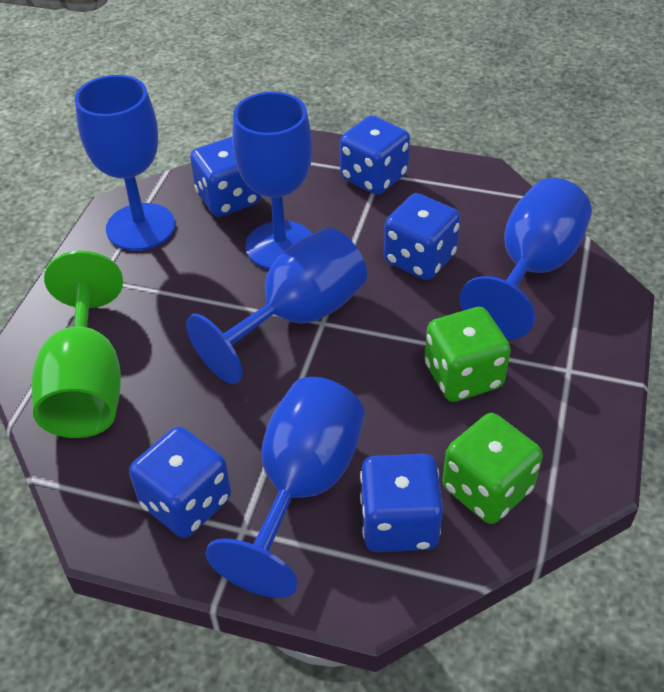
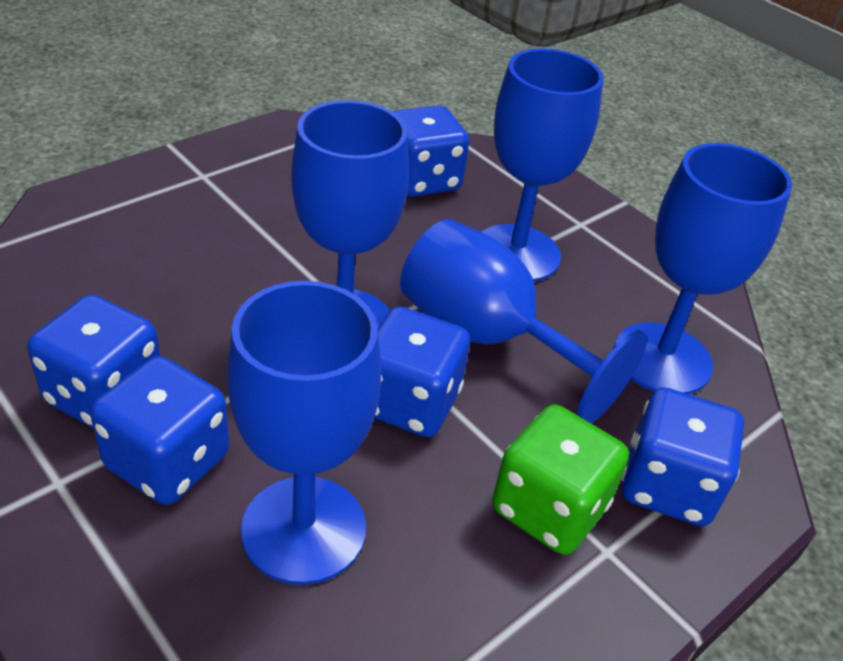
green dice: [425,307,511,402] [442,413,543,524] = 2 -> [492,405,629,555] = 1
green goblet: [31,251,123,438] = 1 -> none = 0

